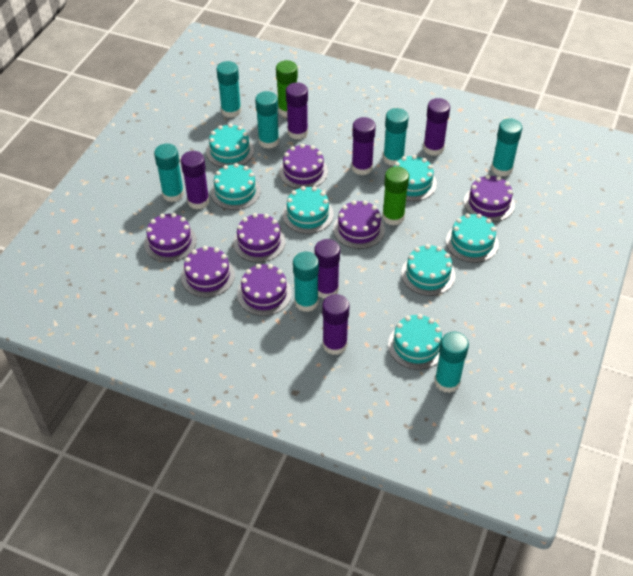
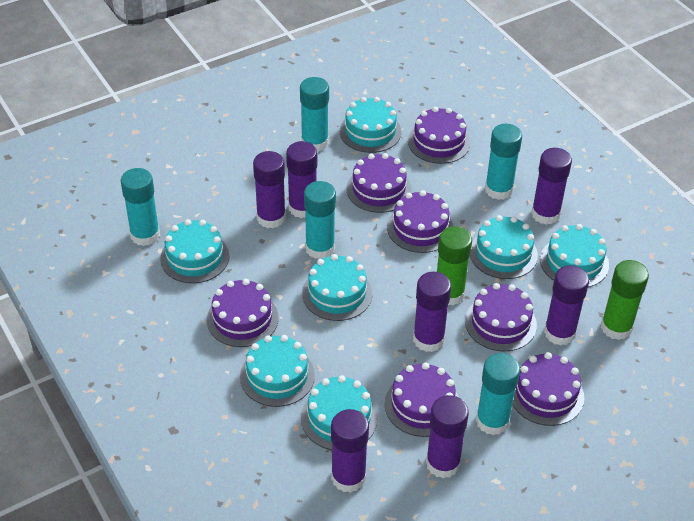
purple glue stick: [181,151,210,209] [286,82,308,140] [314,239,340,299] [322,294,349,355] [351,117,376,175] [423,98,450,156] = 6 -> [253,151,286,228] [286,141,318,218] [331,409,369,493] [413,272,451,352] [426,395,469,478] [531,148,572,225] [544,265,589,346] = 7
turquoise glue stick: [154,144,184,202] [217,61,242,118] [255,91,279,149] [293,252,319,312] [383,108,409,166] [435,332,469,393] [491,118,522,176] = 7 -> [121,168,160,246] [300,77,329,152] [304,181,336,259] [476,353,520,435] [485,124,522,200] = 5

